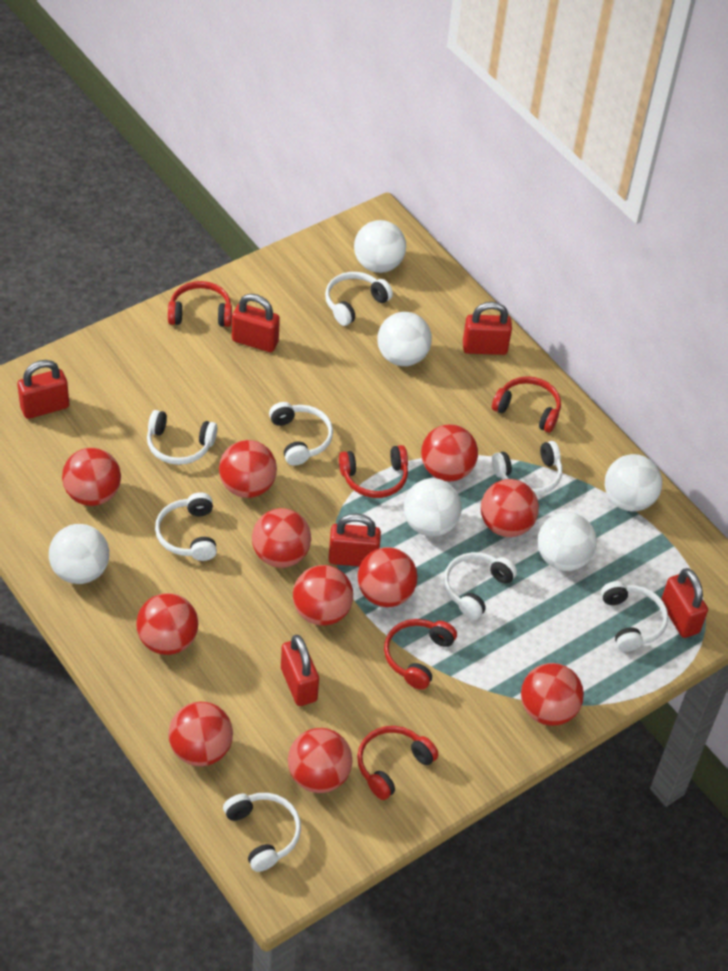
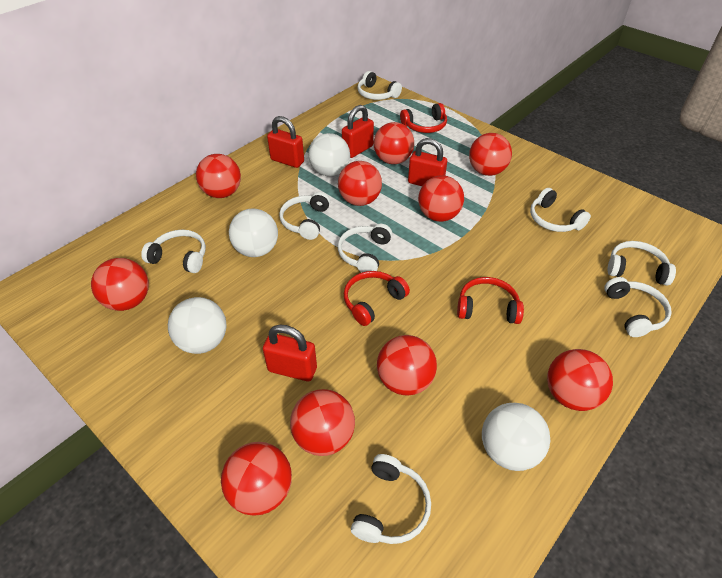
red ball: [62,448,121,506] [136,593,198,655] [168,702,233,766] [219,440,277,498] [252,508,311,568] [288,728,353,793] [293,565,353,626] [357,547,417,607] [421,424,478,481] [481,479,539,537] [521,663,584,726] = 11 -> [91,258,149,311] [196,154,241,198] [221,442,292,516] [290,389,355,456] [338,161,382,206] [374,122,414,164] [377,335,437,395] [418,175,464,222] [469,133,512,176] [547,349,613,411] = 10
red headphones: [168,281,232,327] [339,445,408,498] [357,726,439,800] [384,619,457,690] [492,376,561,433] = 5 -> [344,271,410,326] [400,103,447,133] [457,277,524,324] = 3
red padlock: [17,360,69,419] [232,294,280,352] [281,635,319,706] [328,513,381,566] [463,302,512,355] [661,568,708,638] = 6 -> [263,324,317,381] [267,116,304,168] [342,105,374,158] [408,138,447,186] = 4
white ball: [49,524,109,584] [354,220,406,273] [377,312,432,366] [403,478,462,537] [538,512,597,571] [605,454,662,511] = 6 -> [168,297,227,354] [229,209,278,257] [308,133,350,176] [482,403,550,471] = 4

